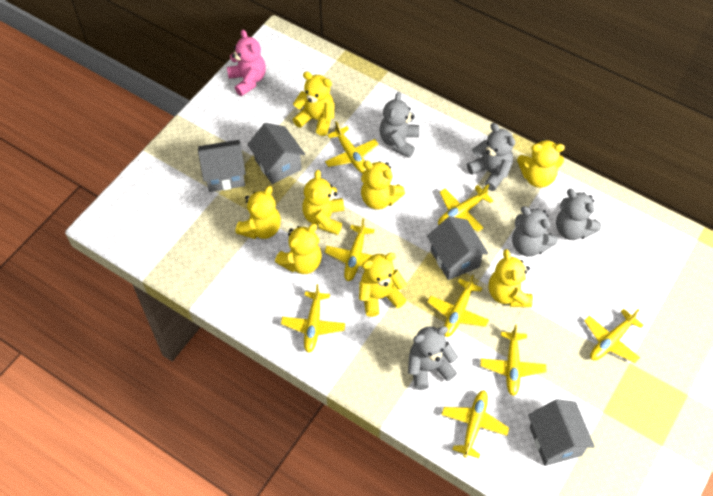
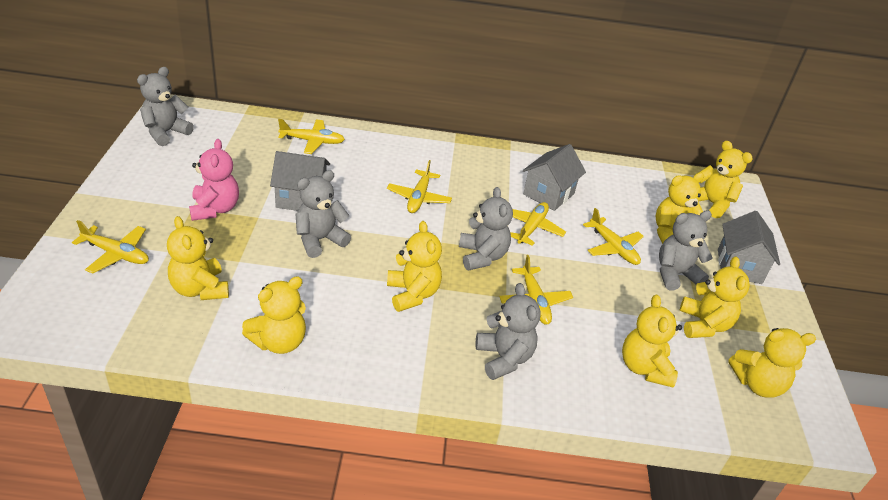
grey house: [198,140,246,192] [247,123,305,184] [427,216,488,280] [528,399,595,466] = 4 -> [270,151,330,211] [523,144,586,211] [718,211,780,284] = 3
yellow plane: [281,284,345,353] [325,121,378,173] [325,218,375,281] [427,275,489,337] [438,184,493,232] [442,390,509,458] [480,324,546,396] [584,309,644,363] = 8 -> [72,220,149,274] [278,119,345,154] [387,160,452,213] [499,255,573,325] [510,202,566,246] [583,208,644,265] = 6

